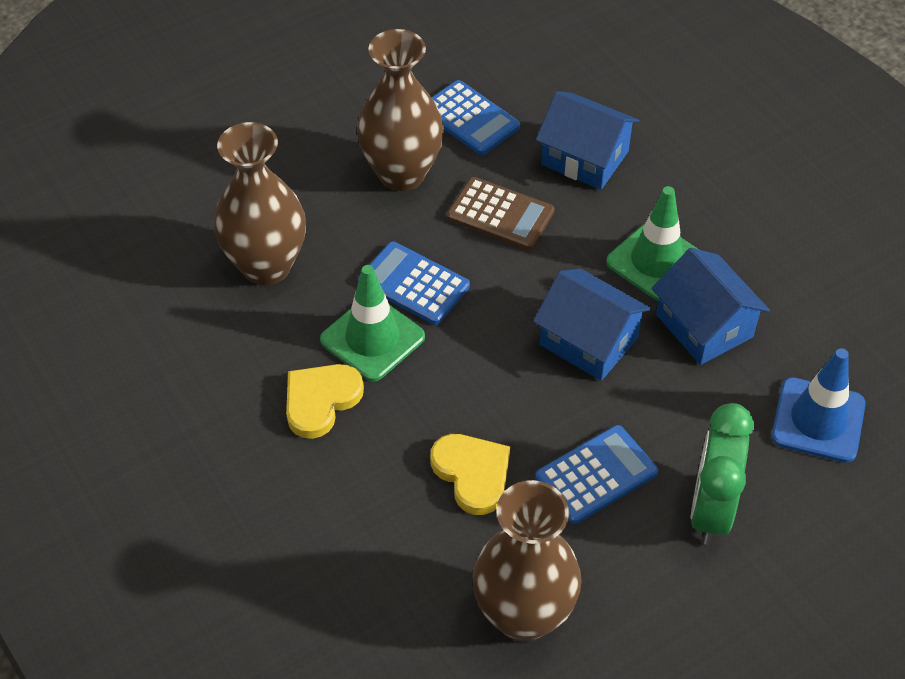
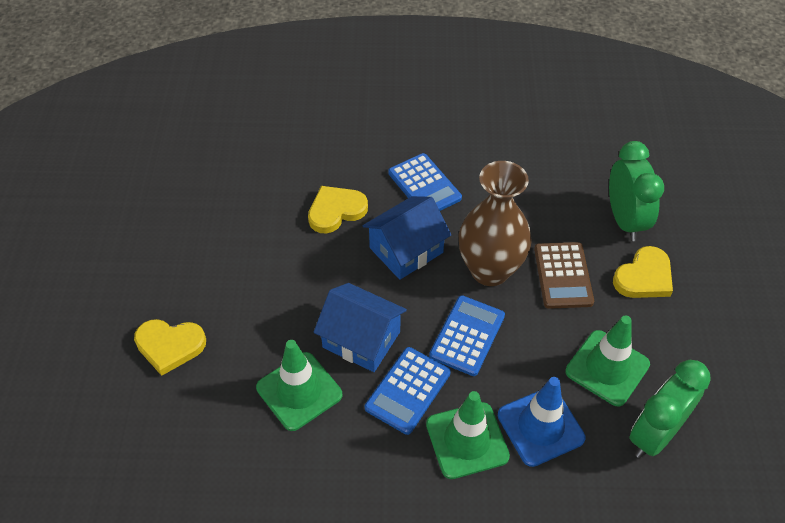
blue house: [533,269,651,381] [536,91,639,190] [652,248,770,365] = 3 -> [314,283,407,372] [363,196,451,280] = 2
brown vase: [214,122,306,285] [357,29,444,191] [473,480,582,642] = 3 -> [459,161,532,286] = 1
green clock: [690,403,754,545] = 1 -> [609,141,664,241] [629,360,711,458] = 2
green traffic cone: [320,265,425,382] [606,186,698,301] = 2 -> [256,340,342,431] [426,391,510,479] [565,315,650,406] = 3
yellow heart: [286,364,364,439] [430,434,510,515] = 2 -> [134,319,206,376] [308,186,368,233] [613,246,673,298] = 3

